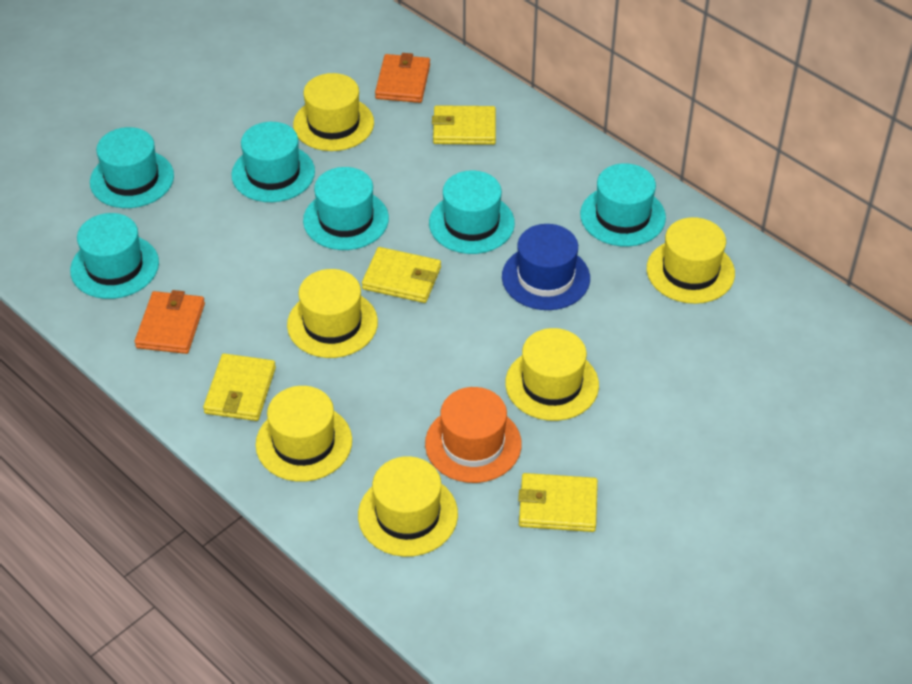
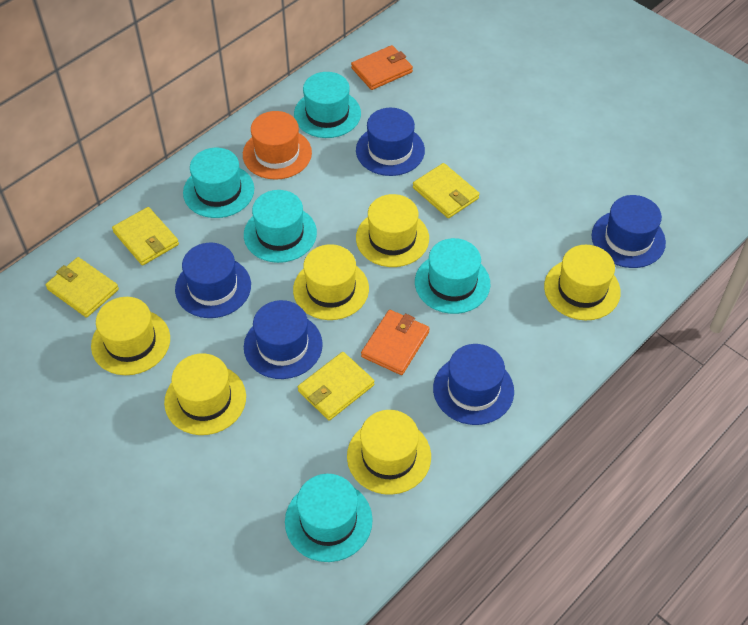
blue hat: [502,224,590,310] = 1 -> [175,243,251,318] [244,300,323,379] [356,108,425,176] [433,344,514,425] [592,195,666,268] = 5
turquoise hat: [70,213,159,299] [90,127,174,208] [231,122,315,202] [303,167,389,250] [429,170,515,254] [580,163,666,247] = 6 -> [183,148,254,218] [244,190,317,263] [285,474,373,562] [294,72,361,138] [415,238,490,314] = 5

